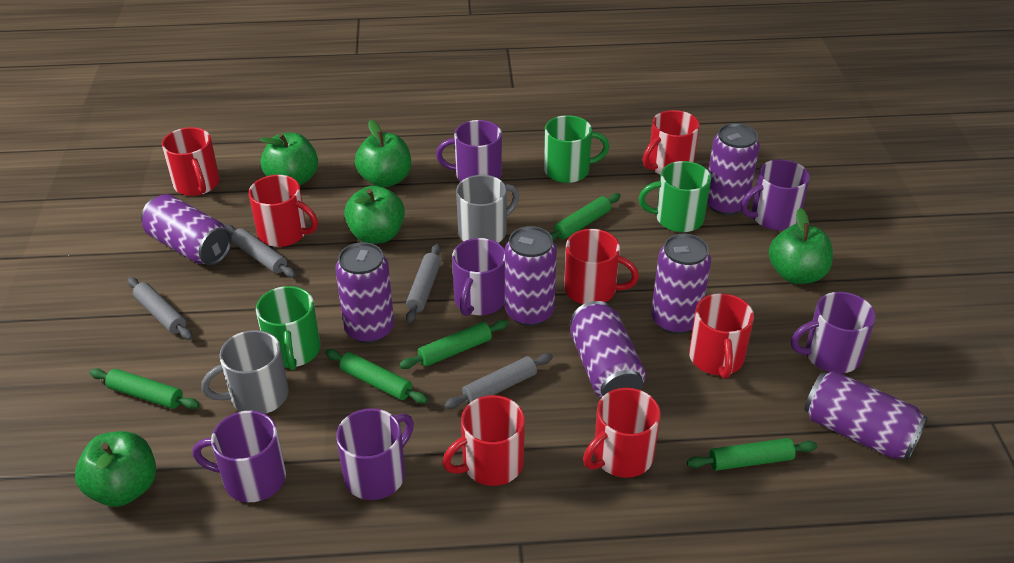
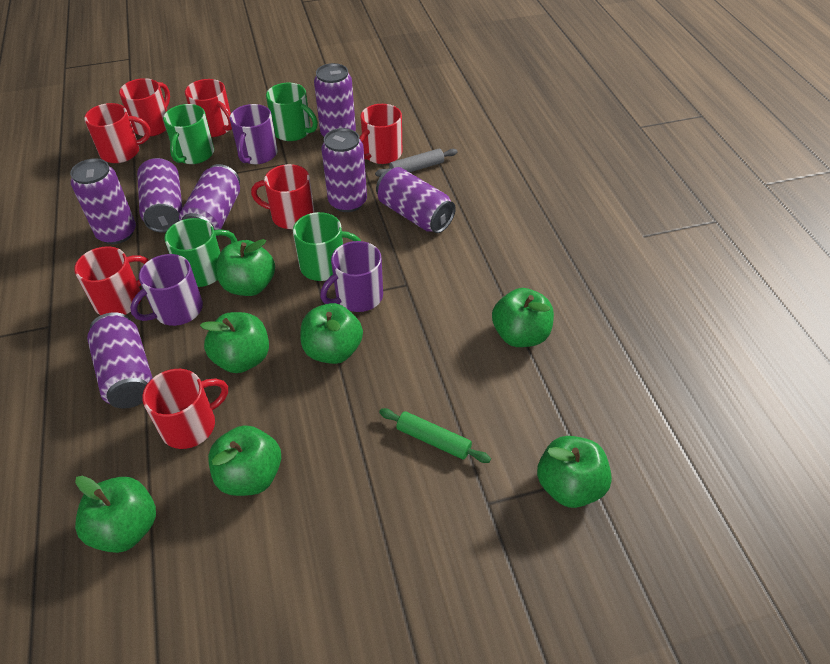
green apple: [75,431,156,507] [259,133,318,185] [344,185,405,244] [355,120,411,188] [769,208,833,284] = 5 -> [75,476,156,553] [200,312,269,373] [208,425,281,496] [216,239,275,296] [301,303,363,364] [492,288,554,347] [537,436,612,508] = 7
green mug: [256,286,320,370] [544,115,609,183] [639,161,711,232] = 3 -> [163,104,214,164] [164,218,237,287] [266,83,318,141] [293,212,361,281] = 4
green rolling pin: [90,368,200,409] [325,349,428,404] [399,320,509,369] [550,193,621,241] [687,438,817,471] = 5 -> [379,408,491,463] = 1
grey mug: [201,330,289,414] [456,175,519,243] = 2 -> none = 0
grey rolling pin: [128,277,192,340] [225,225,296,278] [406,244,441,323] [444,353,553,409] = 4 -> [375,149,458,177] = 1
purple mug: [193,411,286,502] [336,408,414,500] [436,120,502,182] [452,238,505,316] [741,159,810,230] [791,292,876,373] = 6 -> [130,254,203,326] [230,104,278,164] [320,241,383,312] = 3

